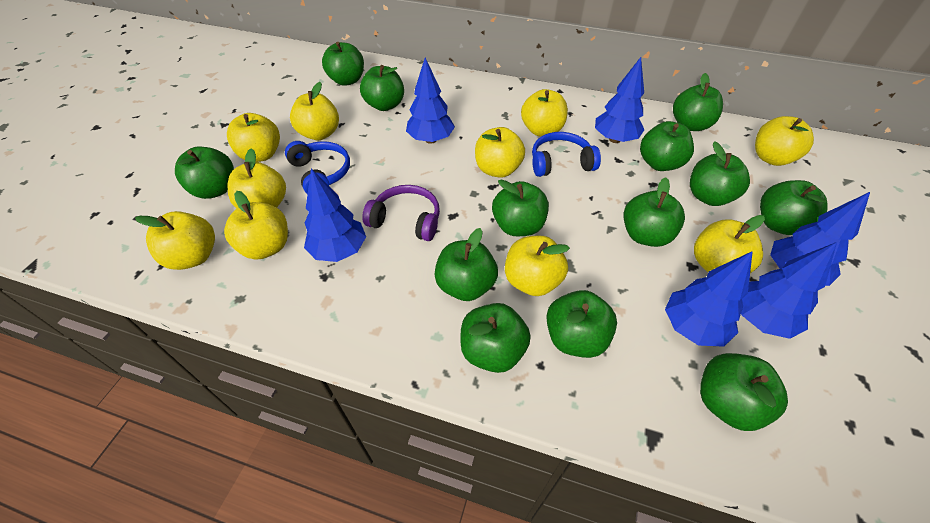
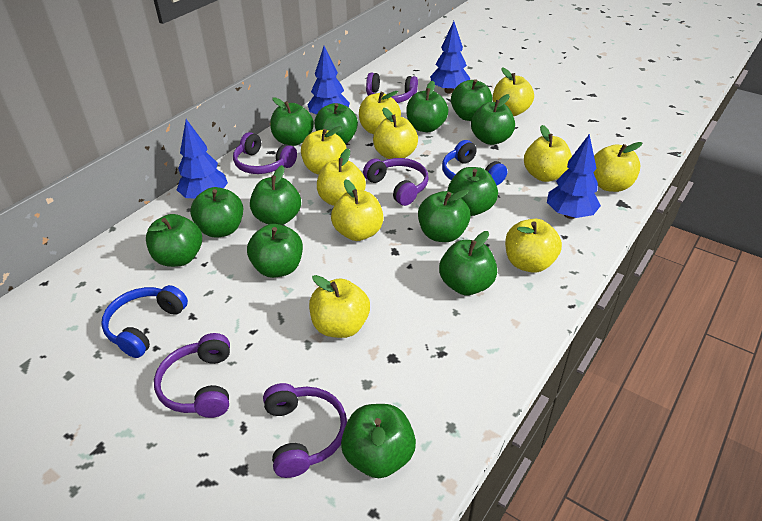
blue tree: [304,169,366,262] [406,58,455,144] [595,57,645,143] [665,251,753,347] [741,242,837,339] [770,192,870,286] = 6 -> [177,119,228,199] [307,46,350,115] [430,21,470,94] [547,134,601,219] = 4
purple headphones: [362,185,440,241] = 1 -> [154,333,230,418] [233,132,297,174] [263,383,347,478] [363,158,429,206] [366,72,418,103] = 5

